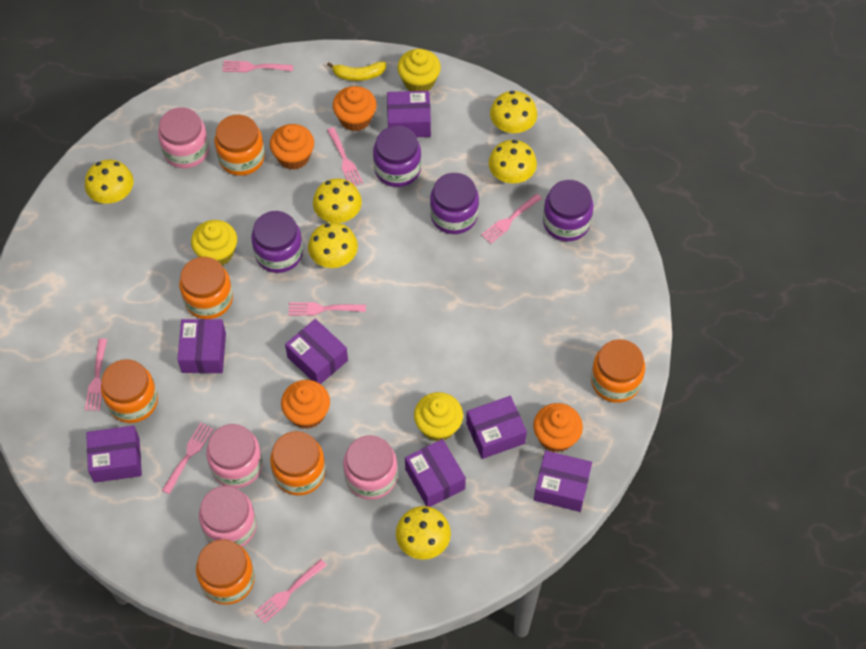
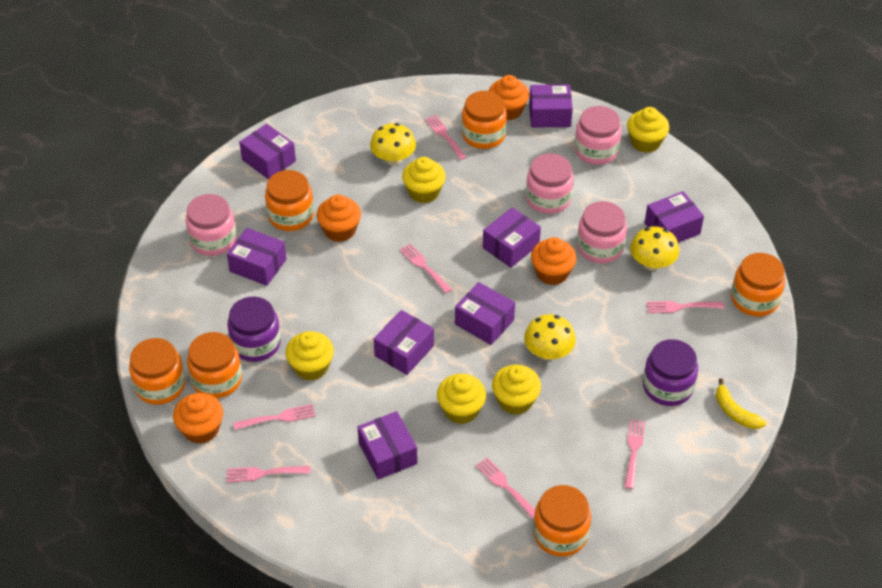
purple box: [86,426,142,483] [177,319,226,373] [285,319,348,384] [387,91,431,137] [405,439,466,507] [466,396,527,459] [534,451,592,512] = 7 -> [227,228,286,286] [239,124,296,180] [358,411,418,480] [374,310,434,375] [455,282,515,345] [483,207,541,268] [529,85,573,128] [645,191,704,243] = 8
purple jar: [251,211,303,273] [373,126,421,187] [430,173,479,234] [543,180,594,242] = 4 -> [227,296,281,362] [643,339,698,406] = 2
yellow cupcake: [191,220,237,265] [397,49,441,91] [414,392,463,441] = 3 -> [285,331,334,381] [402,157,446,203] [437,374,486,424] [492,365,541,415] [627,107,669,153] = 5
yellow mushroom: [85,160,134,204] [308,222,358,268] [313,178,362,223] [396,506,451,560] [488,140,537,183] [490,91,537,134] = 6 -> [370,123,416,165] [524,314,576,360] [630,226,679,271] = 3

